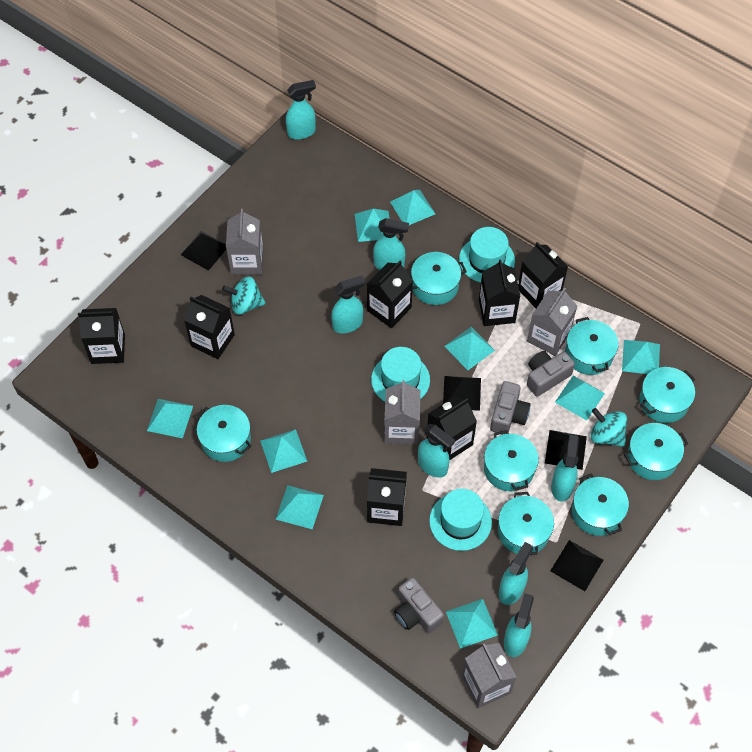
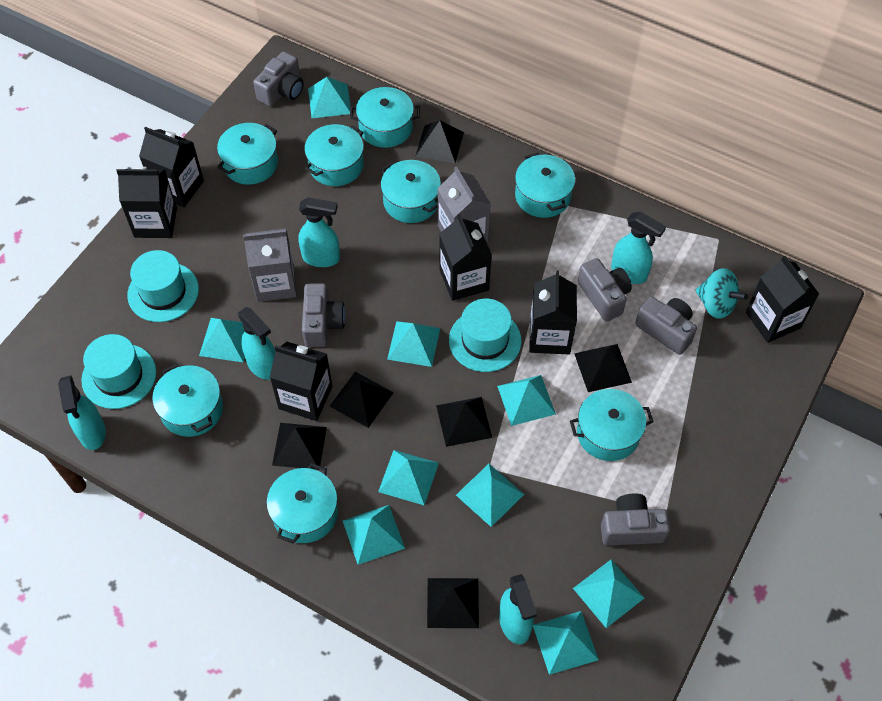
black carton: [78,308,125,364] [184,295,235,359] [367,261,413,328] [367,468,407,526] [427,396,477,460] [479,259,520,326] [518,242,568,308] = 7 -> [117,167,177,238] [139,127,204,207] [270,342,332,421] [439,214,492,301] [529,270,577,354] [746,256,819,343] = 6
black pyramid: [181,231,226,271] [443,376,481,411] [545,430,587,470] [550,540,603,591] = 4 -> [272,423,327,470] [330,372,394,428] [416,120,464,163] [427,578,479,628] [436,397,492,447] [574,344,632,392] = 6
grey camera: [394,577,444,633] [490,381,531,434] [527,351,575,397] = 3 -> [253,51,304,107] [302,283,345,347] [578,258,632,322] [601,494,670,546] [635,297,697,355] = 5
grey carton: [226,209,264,275] [384,380,420,444] [462,643,517,708] [527,288,577,356] = 4 -> [243,228,297,302] [437,167,491,242] = 2
turquoise spinning top: [222,276,266,315] [591,408,627,447] = 2 -> [695,268,748,319] = 1
turquoise spray bottle: [286,80,316,140] [331,275,365,333] [373,218,409,270] [418,424,455,478] [499,542,533,605] [504,593,534,657] [551,435,579,502] = 7 -> [58,375,106,450] [238,307,276,380] [299,197,340,267] [499,574,537,644] [611,212,666,284] = 5

